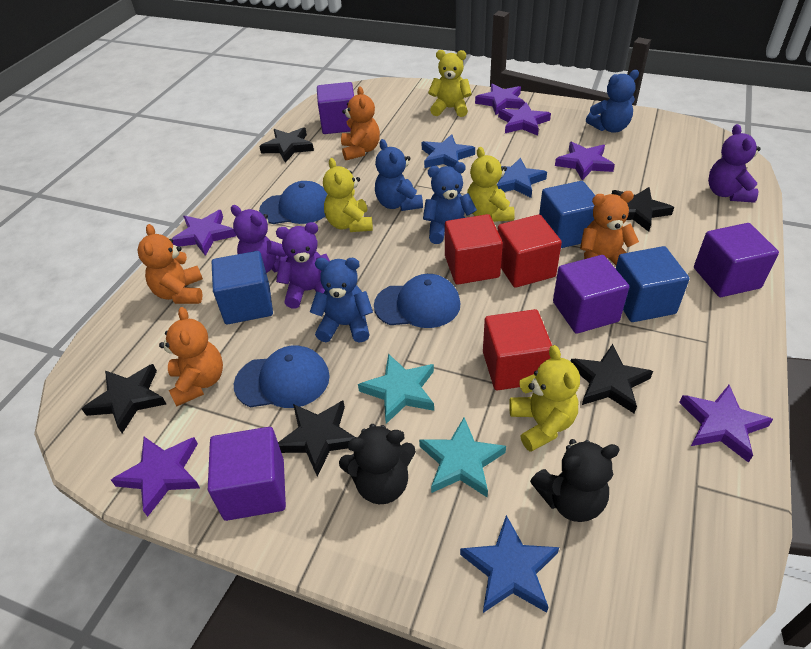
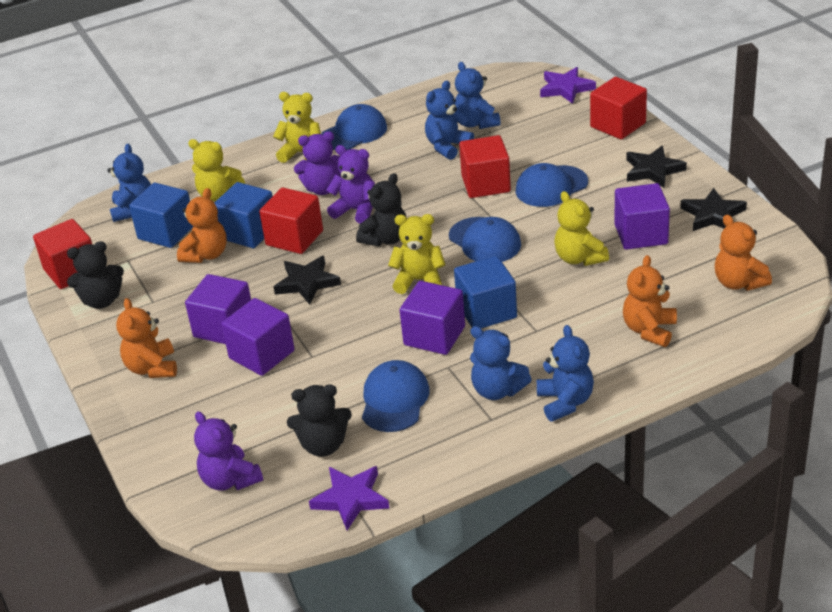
black star: [82,364,166,433] [259,127,314,163] [278,400,355,476] [570,344,653,413] [612,187,674,232] = 5 -> [274,256,341,305] [626,146,687,188] [680,188,747,231] = 3
black teddy bear: [339,424,416,504] [530,439,620,522] = 2 -> [67,241,124,309] [287,384,352,457] [356,173,406,246] = 3
blue cap: [234,345,330,408] [259,181,328,224] [374,274,460,328] = 3 -> [321,104,387,150] [362,360,429,432] [449,217,521,262] [515,163,588,207] = 4
blue star: [421,134,475,168] [460,515,559,613] [497,157,547,198] = 3 -> none = 0
blue teddy bear: [310,258,373,343] [375,139,423,211] [423,162,477,244] [586,70,639,133] = 4 -> [108,144,151,222] [425,81,474,160] [455,62,501,129] [470,326,532,400] [537,325,594,422] = 5
purple star: [111,437,200,517] [172,210,236,256] [475,84,525,115] [498,102,551,136] [555,142,615,180] [679,385,773,463] = 6 -> [309,466,389,530] [540,67,596,104] = 2
red cube: [445,214,503,285] [483,309,552,390] [497,214,562,288] = 3 -> [33,219,92,289] [259,187,323,254] [459,135,511,198] [590,77,647,139] = 4
turquoise star: [358,354,434,424] [419,417,506,497] = 2 -> none = 0

